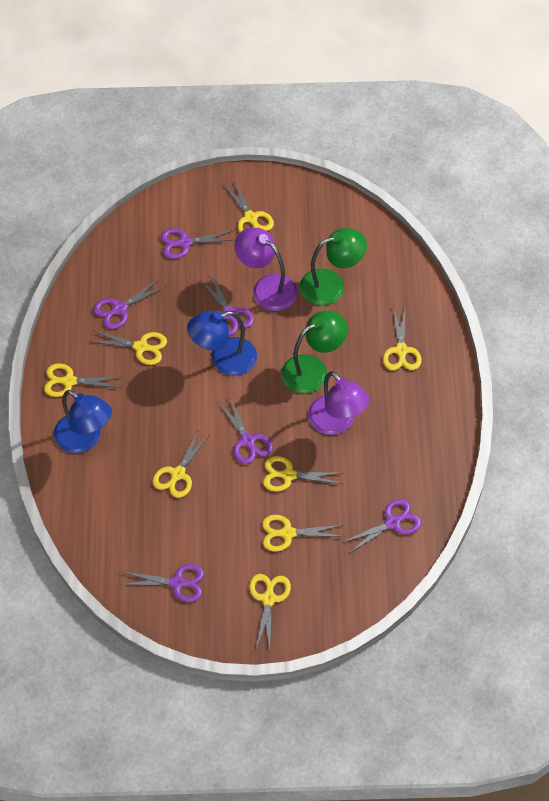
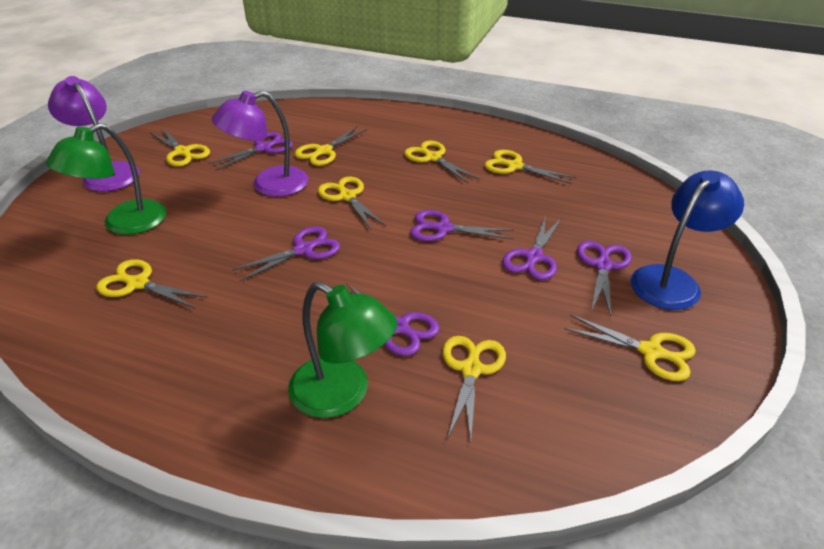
blue lamp: [54,390,112,453] [187,311,257,376] = 2 -> [631,170,744,310] = 1

